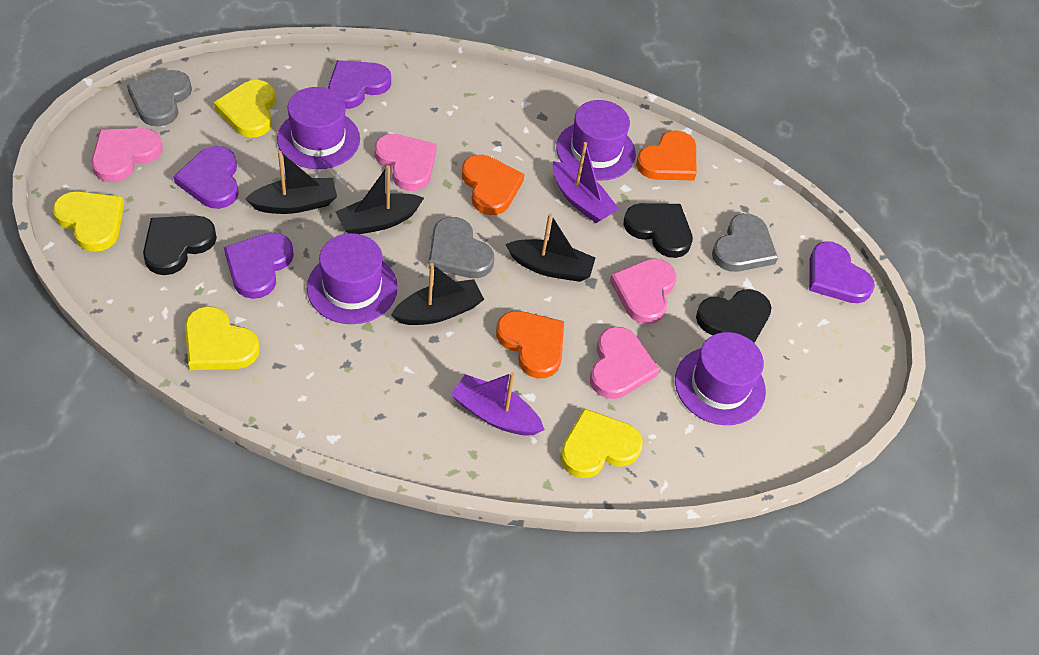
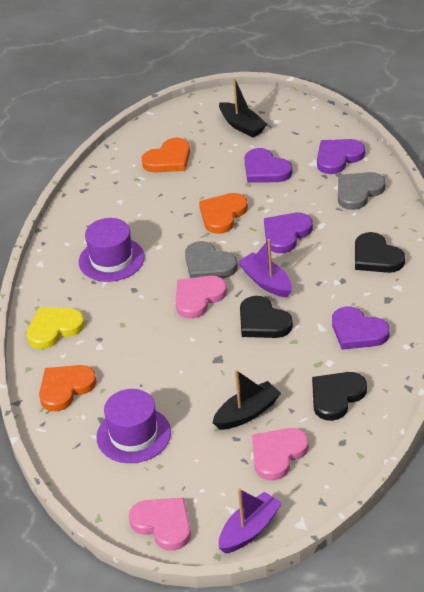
black boat: [245,151,337,214] [336,165,424,234] [391,263,484,325] [505,213,595,282] = 4 -> [213,370,281,430] [219,78,267,137] = 2
grey heart: [127,70,192,127] [428,217,494,278] [712,213,778,272] = 3 -> [185,241,238,278] [338,172,385,210] = 2
pink heart: [91,128,163,182] [374,134,437,191] [590,327,660,399] [610,259,677,324] = 4 -> [129,498,191,551] [175,276,227,319] [252,428,309,481] = 3
purple hat: [277,87,360,169] [307,233,398,324] [556,100,636,181] [675,332,766,425] = 4 -> [79,218,145,282] [96,389,171,463] = 2
yellow heart: [53,191,124,252] [185,306,260,370] [214,80,276,138] [560,408,643,478] = 4 -> [26,307,85,349] = 1

